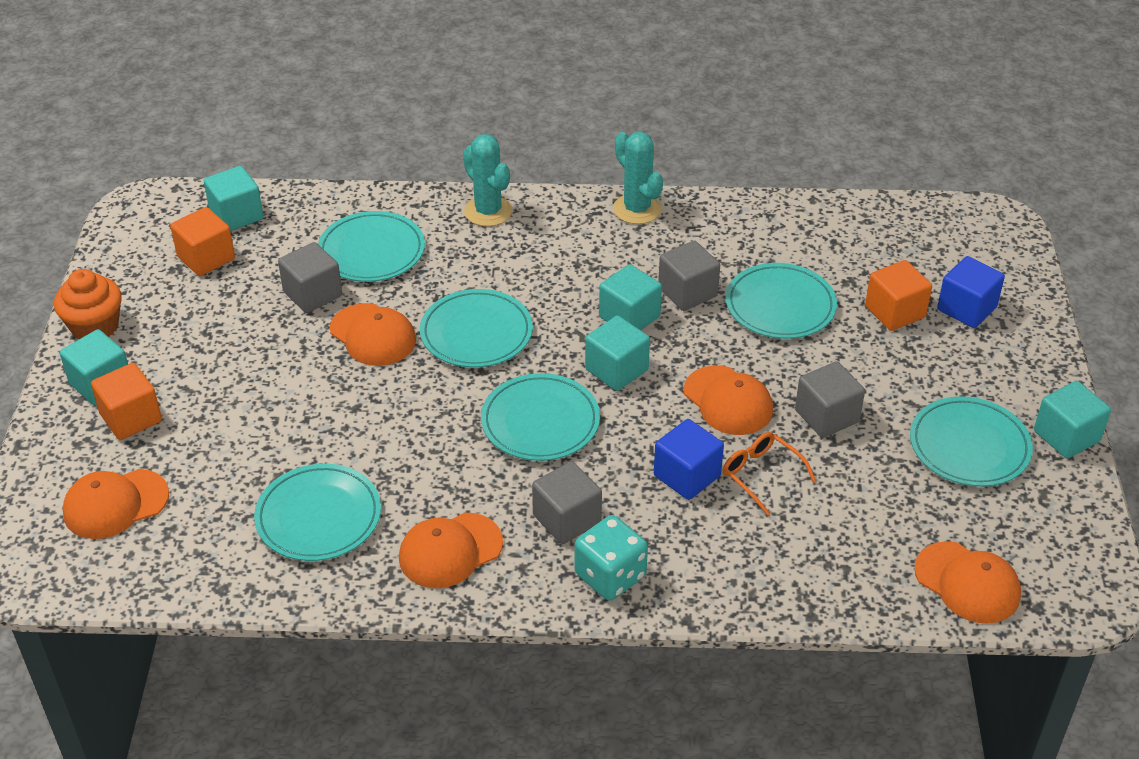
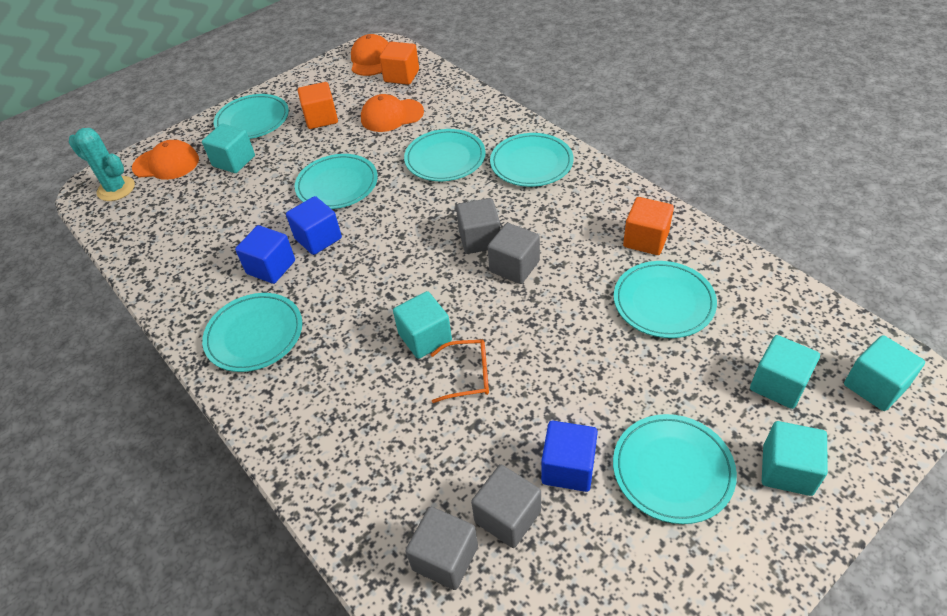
blue cube: [654,419,724,500] [937,256,1005,328] = 2 -> [235,225,295,284] [286,196,342,255] [541,421,598,492] = 3
orange cap: [62,469,169,539] [330,303,416,366] [399,513,503,588] [684,365,773,435] [914,541,1021,624] = 5 -> [132,140,199,180] [351,34,388,76] [361,94,424,132] = 3
orange cupcake: [54,269,122,339] = 1 -> none = 0
turquoise cactus: [463,134,512,226] [613,132,663,224] = 2 -> [69,128,135,201] = 1
turquoise dice: [575,515,648,600] = 1 -> none = 0
turquoise plate: [254,464,381,561] [318,211,425,282] [420,289,533,368] [481,373,600,461] [726,263,837,339] [910,397,1033,487] = 6 -> [202,293,302,372] [214,94,289,139] [294,154,378,209] [404,129,486,181] [490,133,573,187] [613,414,737,524] [614,261,717,338] = 7

